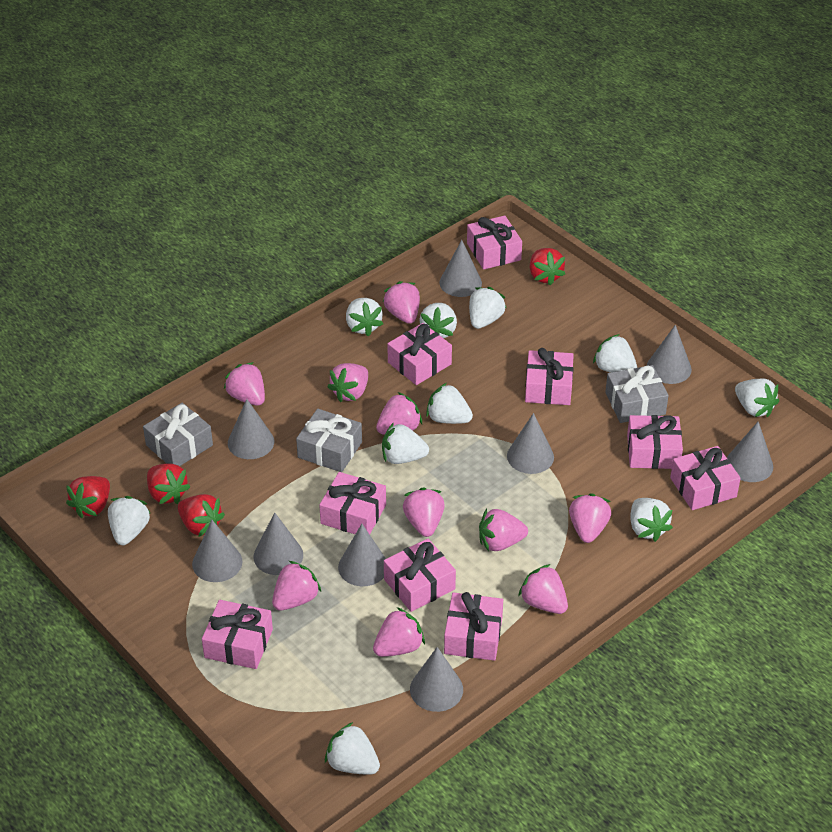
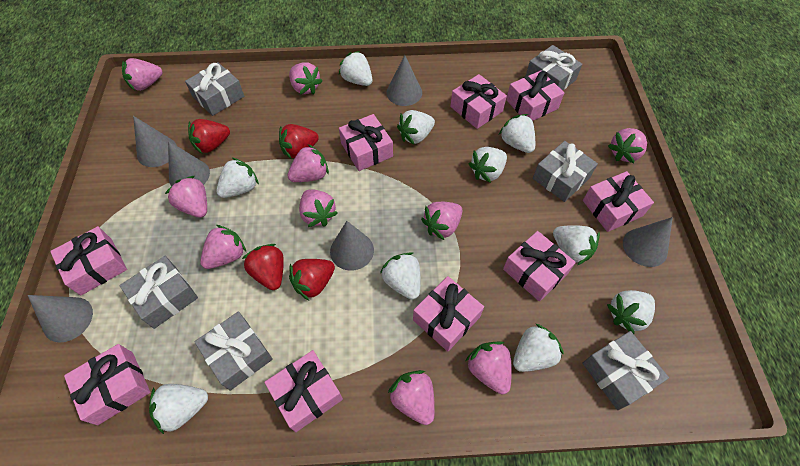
grey cone: [192,520,242,582] [228,399,274,459] [254,512,303,575] [338,524,386,586] [410,647,463,712] [439,240,482,297] [507,413,554,474] [647,325,692,384] [727,422,773,482] = 9 -> [28,295,93,342] [133,116,177,167] [168,141,210,186] [330,221,374,271] [386,55,422,106] [623,217,673,267] = 6
grey gift: [143,403,213,466] [296,409,362,472] [605,365,669,423] = 3 -> [119,256,198,329] [185,62,244,116] [195,312,273,391] [526,45,582,91] [533,141,598,202] [582,331,669,410] = 6

